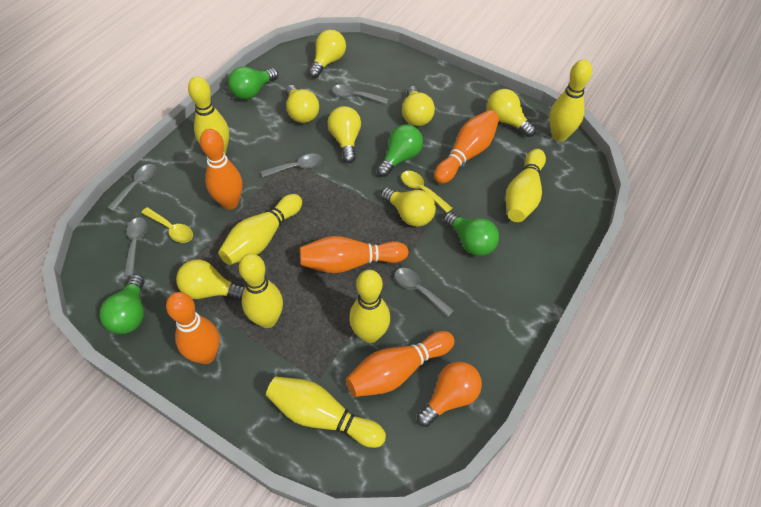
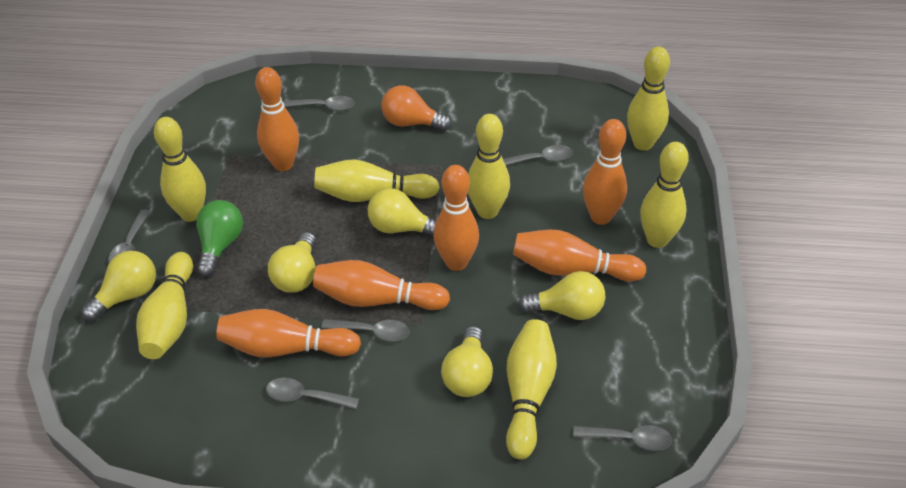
green light bulb: [100,274,145,334] [228,67,278,100] [377,124,423,177] [443,212,499,256] = 4 -> [196,200,243,277] = 1
grey spoon: [107,164,157,211] [124,217,147,277] [261,154,323,177] [332,84,388,104] [395,268,454,317] = 5 -> [108,209,151,263] [266,378,359,409] [283,96,355,111] [321,319,409,341] [503,145,573,165] [573,425,672,451] = 6
orange bowling pin: [166,292,220,364] [200,129,243,210] [300,236,409,274] [346,331,454,397] [434,110,499,184] = 5 -> [216,309,361,358] [255,67,299,171] [313,260,450,310] [433,165,479,271] [513,229,646,282] [583,119,627,225] = 6
yellow light bulb: [176,260,245,300] [286,85,319,123] [308,30,346,78] [328,106,361,163] [381,187,436,227] [402,86,435,126] [487,89,536,137] = 7 -> [81,251,156,321] [268,232,316,293] [368,188,437,236] [441,326,493,397] [518,271,605,320] = 5
yellow spoon: [141,207,193,243] [401,171,452,213] = 2 -> none = 0

